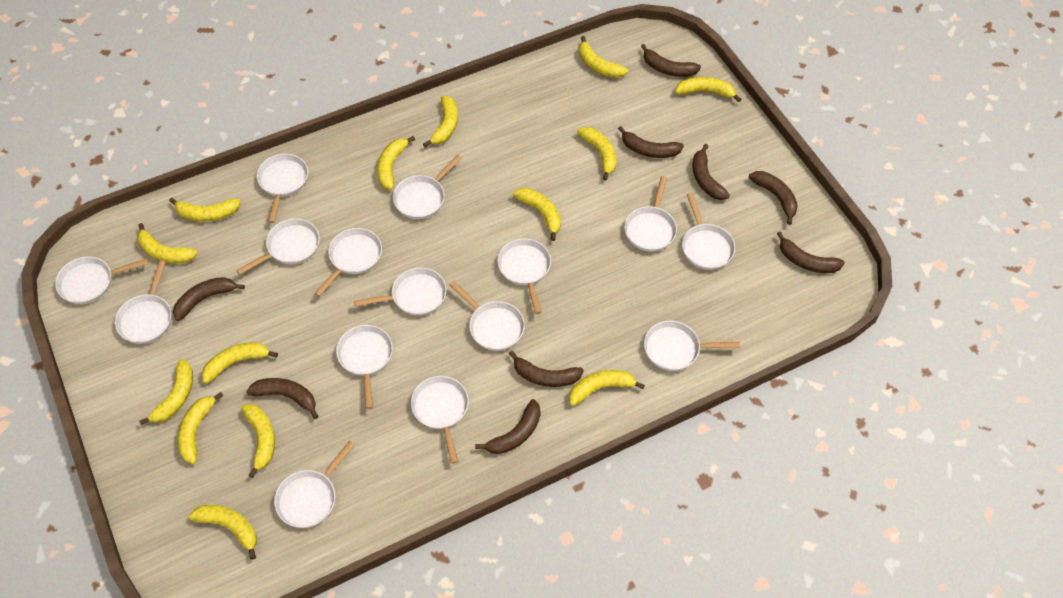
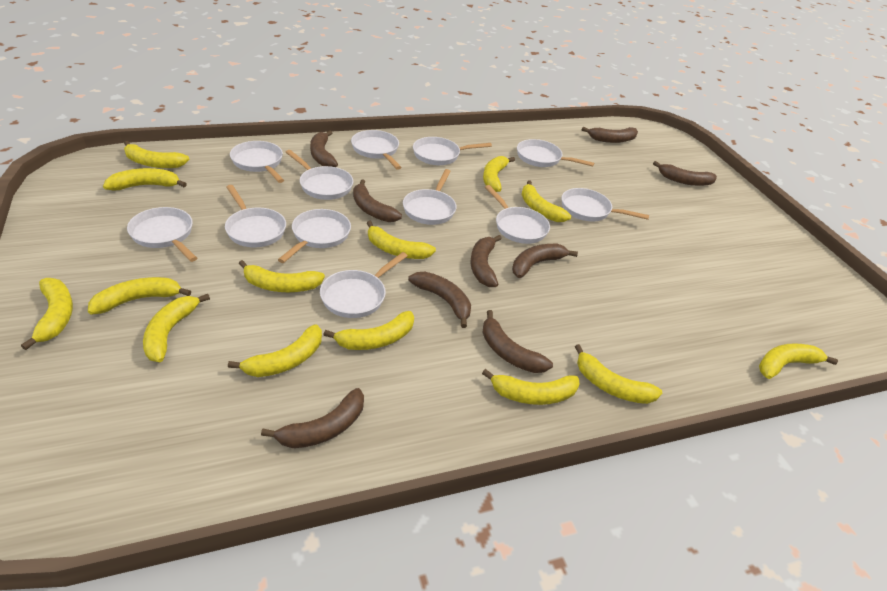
white pan: [55,256,149,304] [115,260,171,344] [236,218,320,275] [257,153,308,223] [274,441,355,528] [314,228,382,297] [336,325,393,409] [354,268,447,316] [393,155,462,219] [411,376,469,464] [449,281,525,351] [497,238,551,314] [624,176,677,252] [644,321,740,371] [682,193,735,270] = 15 -> [127,207,197,262] [225,185,286,247] [230,141,284,183] [278,209,351,263] [286,150,354,200] [320,252,408,318] [351,130,402,170] [403,169,457,225] [413,137,492,165] [485,185,550,244] [517,139,594,167] [561,188,649,222] = 12

